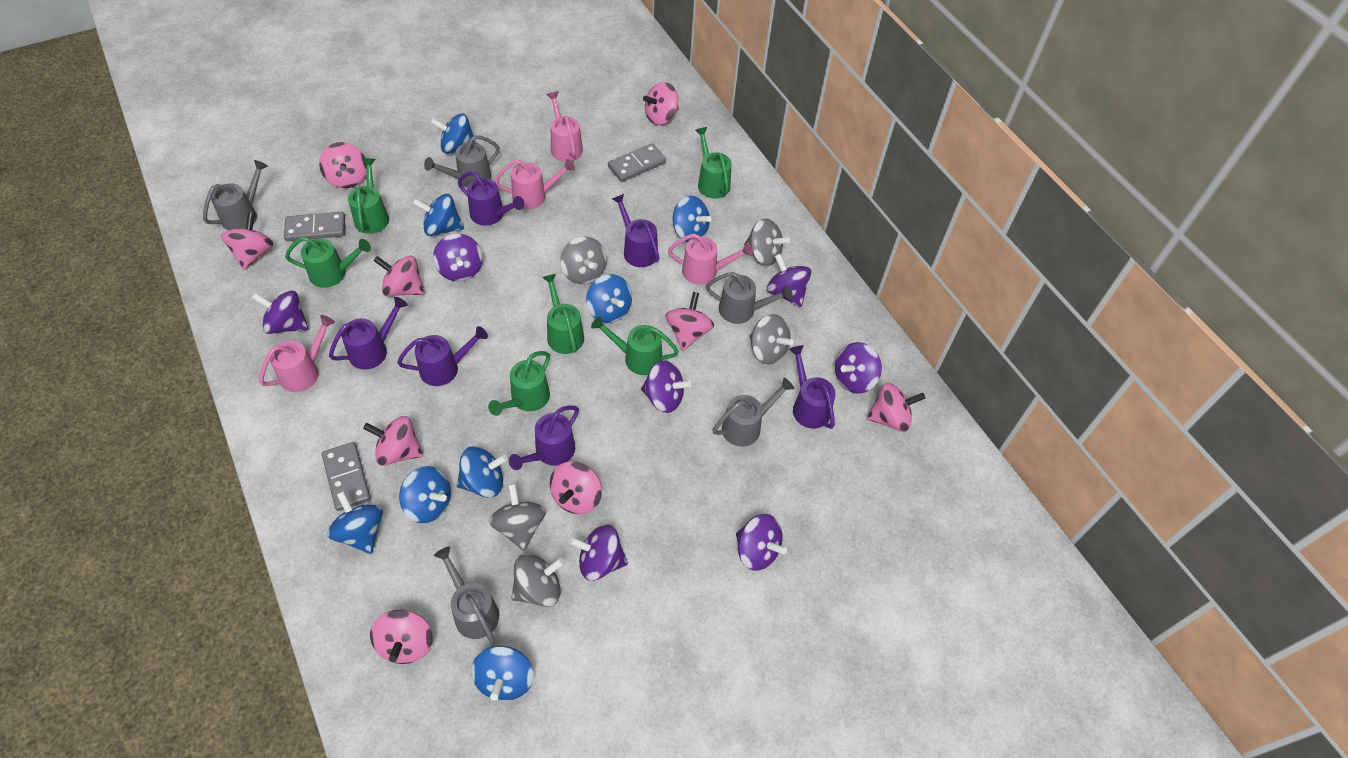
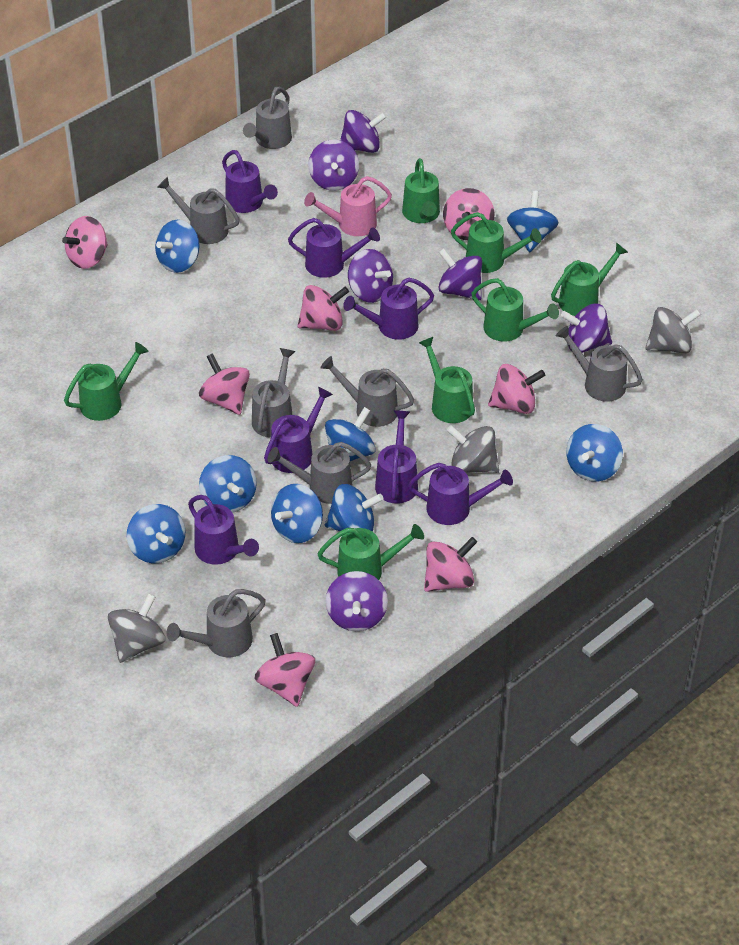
green watering can: [285,237,371,288] [348,158,389,234] [488,351,550,416] [542,274,584,354] [591,316,679,375] [695,127,731,199] = 6 -> [64,342,149,421] [317,524,424,580] [402,158,440,223] [419,337,475,423] [451,212,542,273] [471,278,559,342] [551,242,628,316] = 7
grey domino: [284,212,345,241] [322,442,371,511] [608,143,666,182] = 3 -> none = 0
grey spinning top: [489,483,546,551] [511,554,564,607] [560,236,607,284] [744,219,790,266] [750,314,794,365] = 5 -> [108,593,165,663] [447,425,499,473] [645,307,701,353] = 3
grey watering can: [203,160,268,230] [424,135,500,187] [434,547,499,643] [706,272,793,324] [712,378,794,447] = 5 -> [157,177,240,244] [167,589,266,657] [243,87,292,149] [252,348,295,438] [268,442,371,504] [320,356,414,427] [556,326,643,402] = 7
pink spinning top: [221,212,274,270] [319,142,367,188] [363,416,423,466] [370,609,433,664] [373,256,425,297] [550,461,602,514] [643,82,679,125] [666,292,714,351] [867,383,925,432] = 9 -> [62,216,108,269] [199,353,250,415] [254,633,315,707] [297,285,349,331] [424,537,477,592] [443,188,494,240] [488,364,545,414] = 7
pink watering can: [259,315,335,392] [495,159,575,209] [546,91,583,162] [668,233,753,285] = 4 -> [304,176,392,236] = 1
purple spinning top: [252,290,309,334] [433,233,483,282] [569,524,628,581] [641,360,691,413] [736,514,787,571] [767,254,811,307] [835,342,882,393] = 7 -> [309,139,359,191] [326,571,388,631] [340,110,387,153] [348,249,393,303] [438,248,482,300] [561,304,612,353] = 6
purple watering can: [329,297,408,370] [397,326,488,386] [458,171,524,225] [509,405,579,470] [612,194,660,267] [789,345,835,429] = 6 -> [188,495,259,565] [222,150,278,213] [264,387,333,473] [288,218,380,278] [343,277,434,340] [375,411,418,504] [408,463,513,525] = 7

